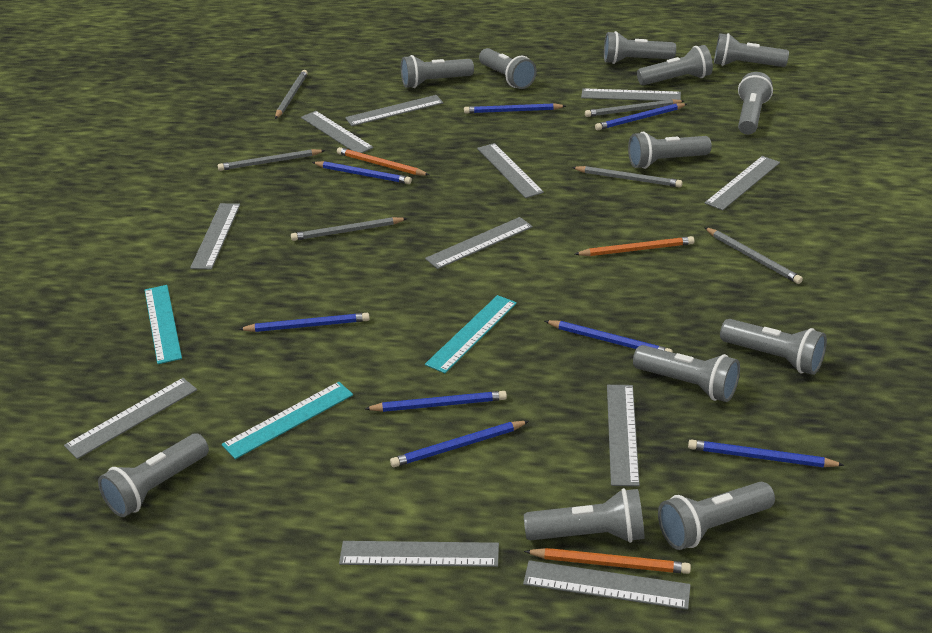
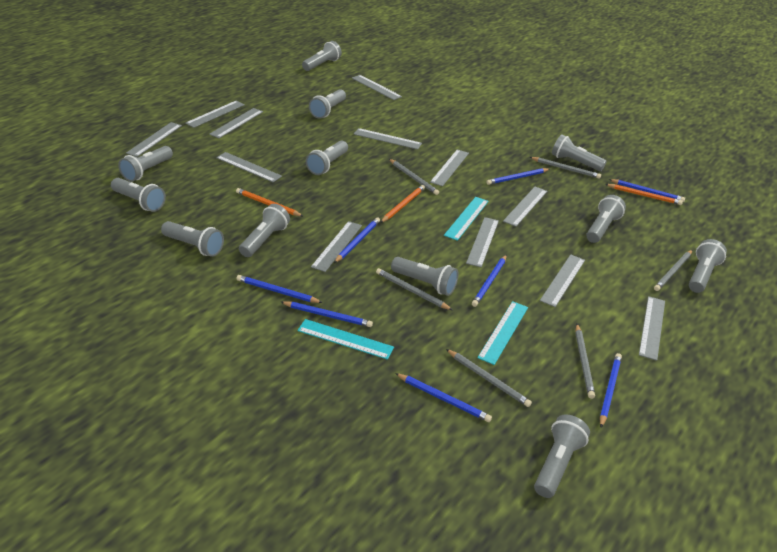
grey ruler: [64,378,197,459] [190,203,240,270] [301,111,374,153] [339,541,499,567] [345,95,443,126] [425,217,533,269] [477,143,544,198] [523,560,691,610] [581,89,681,101] [607,385,640,486] [705,156,780,210] = 11 -> [126,122,182,157] [185,101,245,128] [209,108,263,138] [216,152,282,182] [311,221,362,272] [352,75,402,100] [354,128,422,149] [430,149,469,186] [466,217,499,267] [503,187,547,227] [540,254,585,307] [639,296,665,361] = 12

